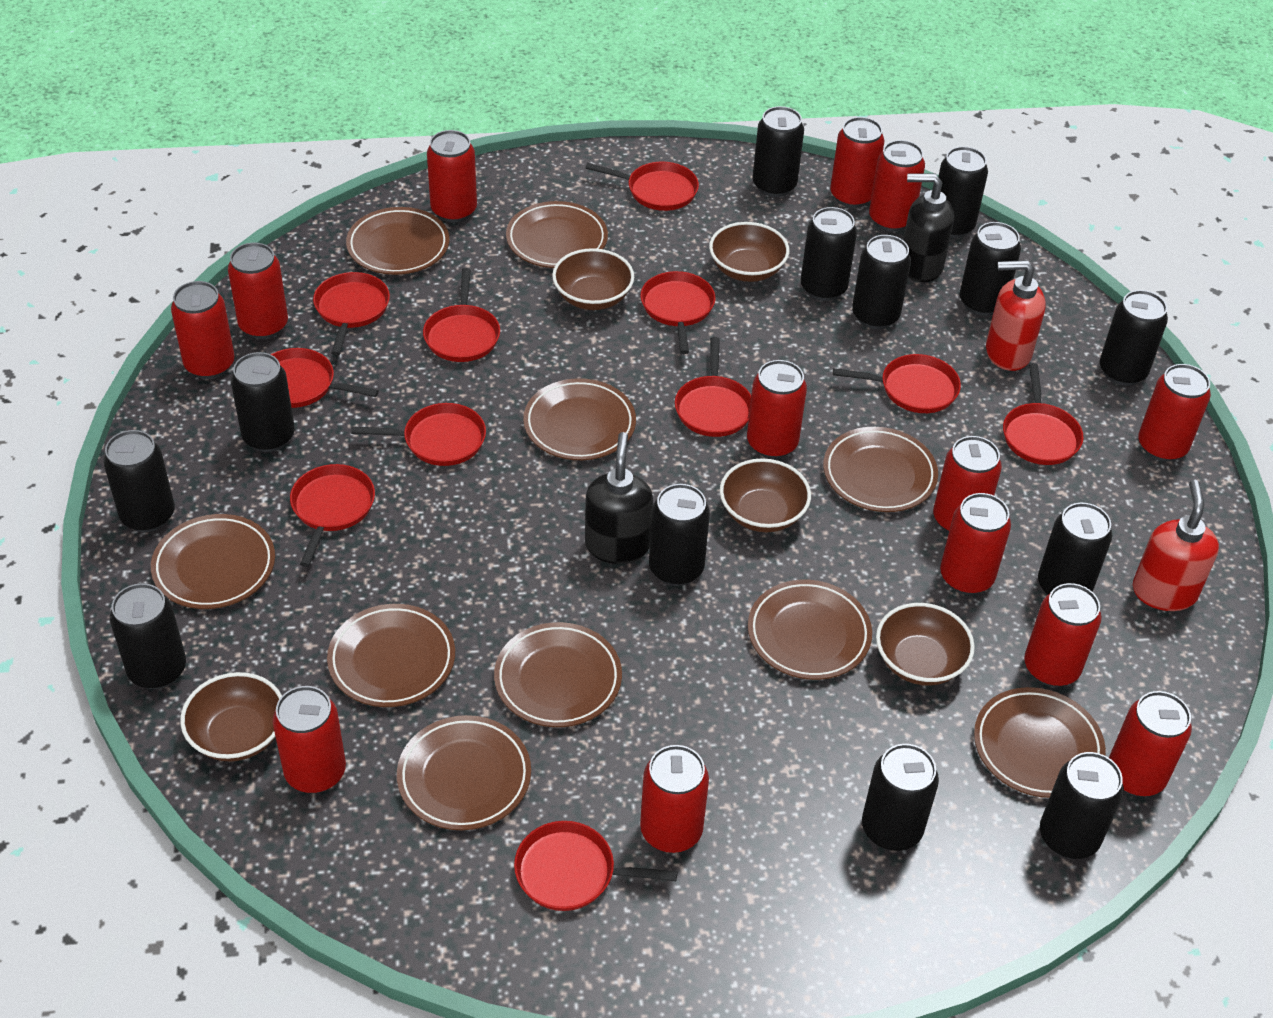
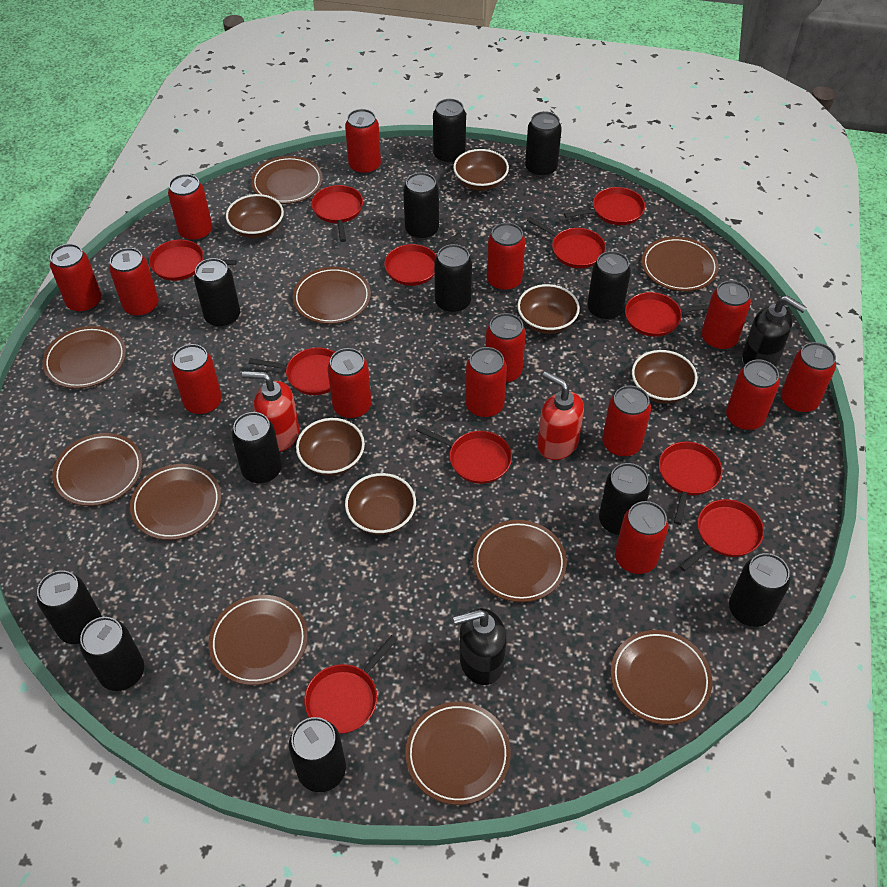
black can: [103,430,175,532] [110,583,186,689] [231,352,295,452] [649,484,710,586] [752,106,804,197] [800,207,857,301] [852,235,911,329] [862,744,939,851] [938,146,988,238] [960,222,1021,316] [1038,503,1112,595] [1040,752,1124,859] [1100,290,1168,386] = 13 -> [37,570,102,644] [80,617,144,691] [194,258,240,328] [232,412,282,484] [289,717,346,792] [403,172,439,240] [433,99,466,164] [434,244,472,314] [525,111,562,178] [587,251,631,321] [599,463,650,535] [729,553,790,627] = 12
brown bowl: [180,672,282,761] [552,248,634,310] [709,222,789,282] [720,458,811,532] [876,603,975,686] = 5 -> [226,194,284,238] [296,418,365,476] [345,473,416,535] [453,149,509,191] [517,284,580,334] [632,350,698,404] = 6
red can: [171,281,235,379] [228,243,288,339] [273,686,346,793] [427,130,477,223] [640,745,709,853] [747,360,807,459] [830,117,884,208] [869,140,925,232] [933,436,1002,533] [940,493,1011,595] [1024,583,1101,687] [1109,691,1192,797] [1138,364,1211,462] = 13 -> [50,244,101,313] [109,248,159,317] [168,174,212,242] [171,344,222,415] [327,348,371,419] [345,109,381,175] [465,347,507,418] [485,313,526,383] [487,223,525,292] [602,386,651,457] [615,501,669,574] [702,280,751,351] [726,359,780,431] [781,342,836,413] = 14

